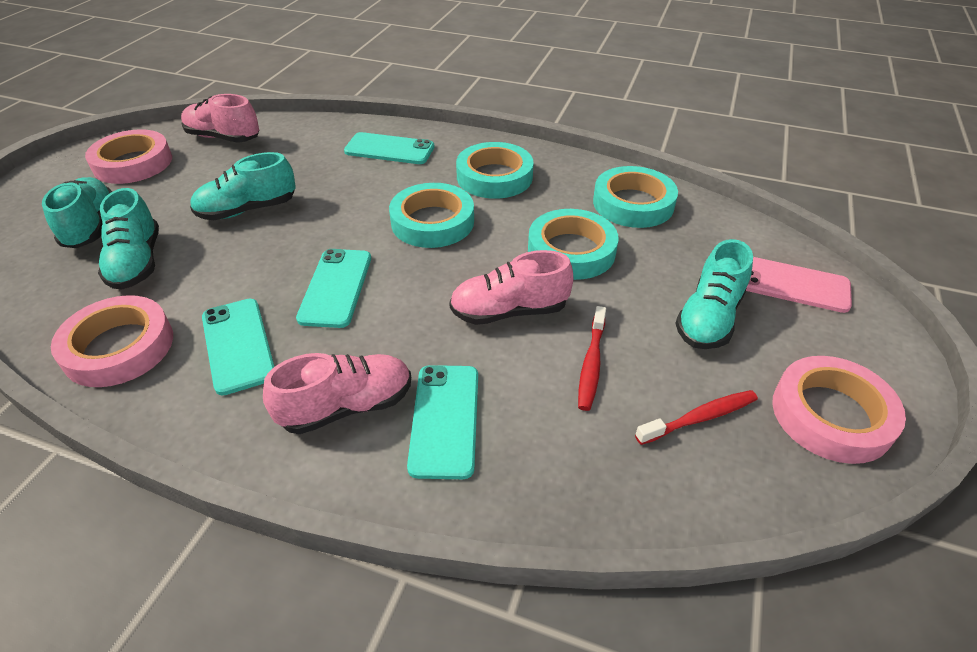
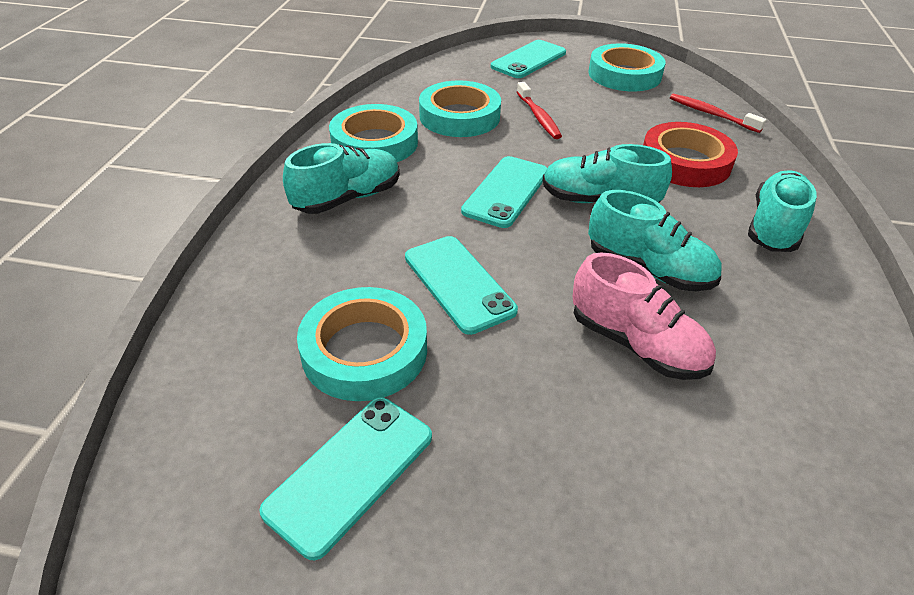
pink phone: [746,257,852,313] = 1 -> none = 0
pink shoe: [181,94,259,143] [263,353,411,434] [449,250,573,325] = 3 -> [573,252,716,380] = 1
pink tape: [51,295,173,387] [85,129,172,184] [772,356,906,464] = 3 -> none = 0
red tape: none = 0 -> [643,122,738,187] = 1

